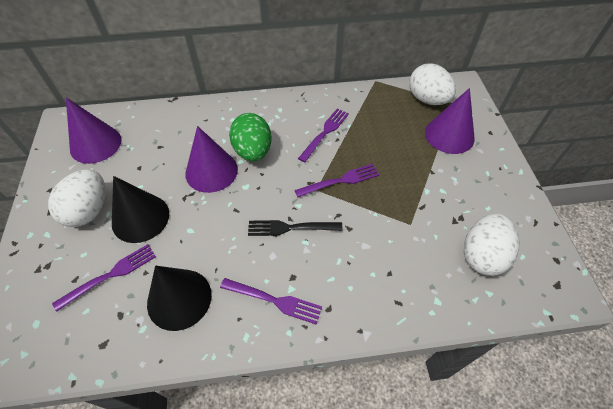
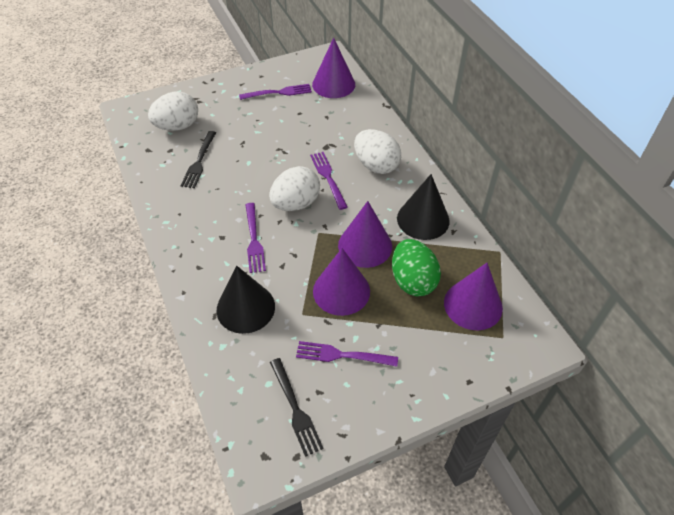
black fork: [248,220,342,236] = 1 -> [180,131,216,188] [270,358,324,457] = 2
purple cone: [66,98,122,164] [185,126,238,193] [425,88,475,154] = 3 -> [312,38,355,98] [313,248,370,316] [338,201,392,268] [444,263,503,330] = 4

